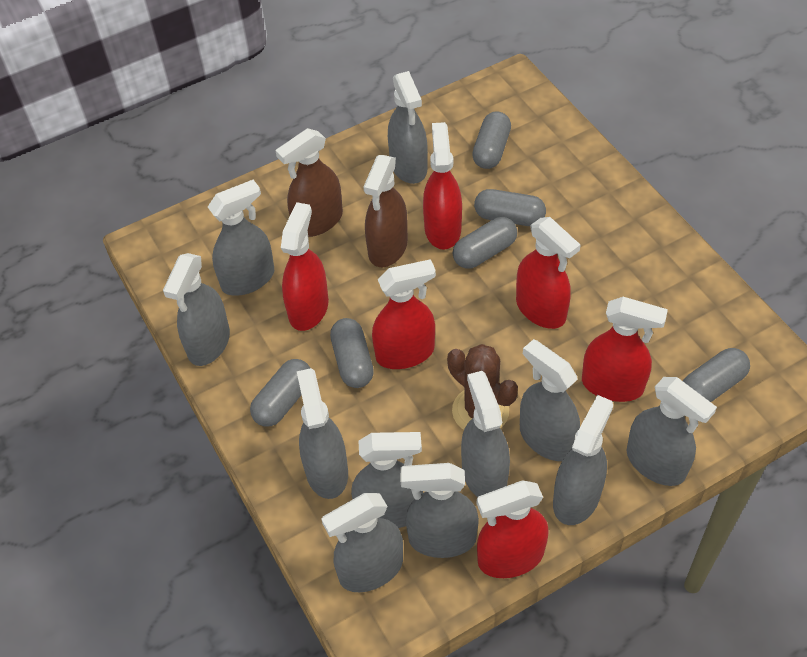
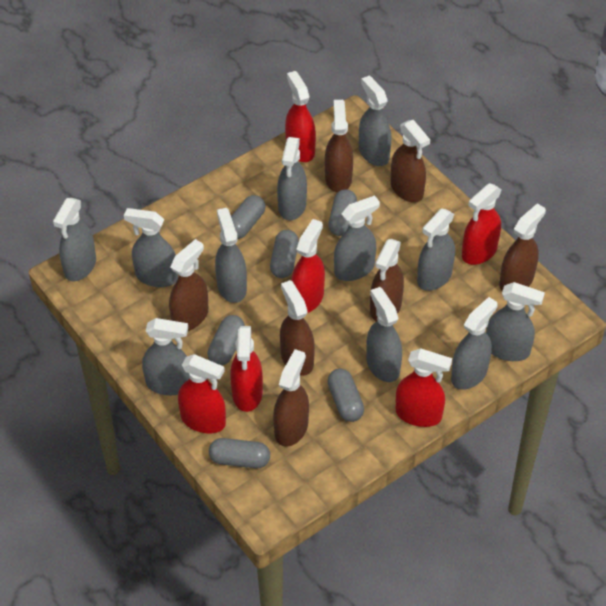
brown cactus: [447,344,518,430] = 1 -> none = 0
brown spray bottle: [275,128,343,237] [364,155,408,267] = 2 -> [169,239,208,331] [273,349,309,447] [280,280,315,376] [325,100,353,192] [370,239,404,322] [391,120,430,203] [499,203,546,291] = 7

